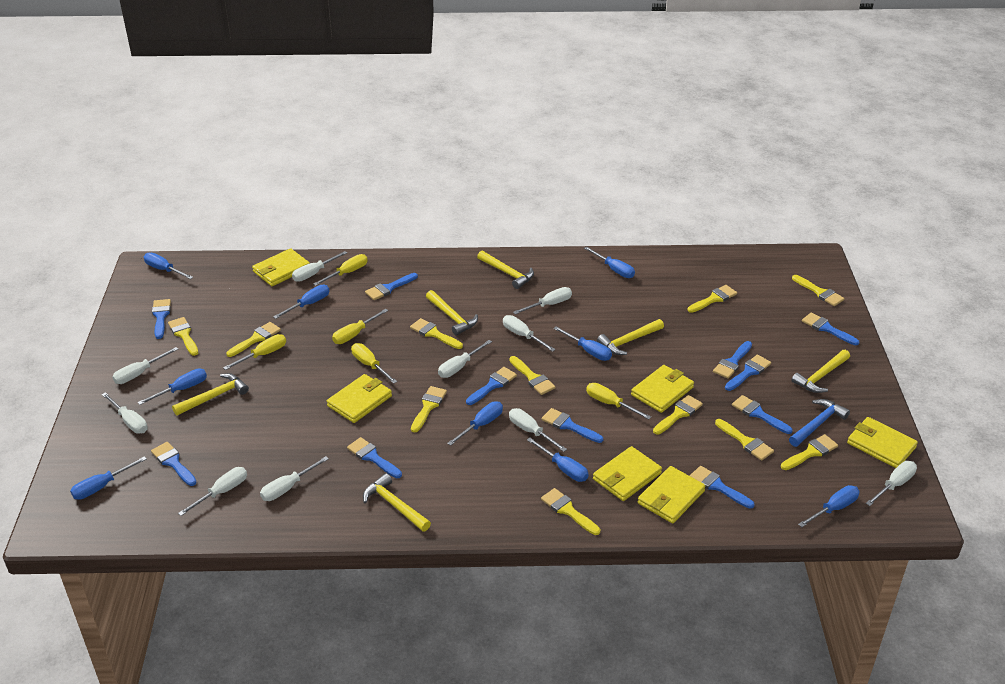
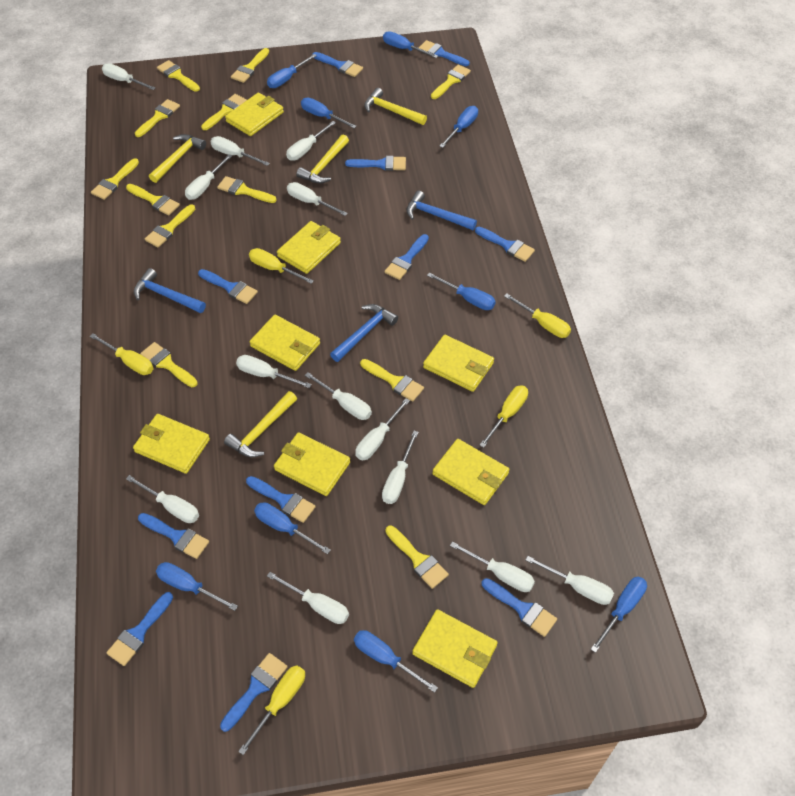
blue hammer: [789,399,850,447] = 1 -> [134,268,206,313] [330,304,398,362] [406,191,477,230] = 3
white screwdriver: [102,392,148,434] [112,347,178,384] [178,467,247,516] [260,456,329,501] [292,251,347,282] [438,340,492,378] [503,315,555,352] [509,408,567,452] [513,287,572,314] [866,461,917,506] = 10 -> [102,63,155,90] [126,475,199,523] [185,154,232,200] [210,136,270,166] [236,355,312,388] [267,572,349,624] [286,121,336,161] [287,182,348,216] [305,372,372,420] [355,398,410,460] [382,431,419,504] [450,541,535,592] [525,556,614,605] = 13
yellow brush: [168,317,198,356] [226,322,281,357] [410,318,463,349] [411,386,447,432] [509,356,556,395] [541,488,600,535] [653,395,703,435] [688,285,737,313] [715,419,774,461] [781,434,838,470] [792,275,845,306] = 11 -> [91,158,139,200] [126,184,180,215] [135,99,180,137] [140,342,198,387] [145,204,195,247] [157,60,200,92] [201,94,247,130] [217,176,277,203] [231,48,269,83] [360,359,424,402] [385,526,449,589] [431,64,471,99] = 12
yellow hammer: [172,373,249,416] [363,473,431,532] [426,290,478,336] [477,250,534,289] [597,319,664,355] [791,350,850,393] = 6 -> [149,134,206,183] [224,391,297,457] [296,134,349,183] [364,88,427,125] = 4
yellow wallet: [252,248,310,286] [327,374,392,423] [593,446,662,501] [631,365,694,413] [638,466,706,523] [847,417,918,468] = 6 -> [133,414,210,474] [225,92,284,136] [250,315,320,371] [274,432,350,496] [277,221,341,274] [412,609,498,688] [423,335,494,392] [432,439,509,505] = 8

